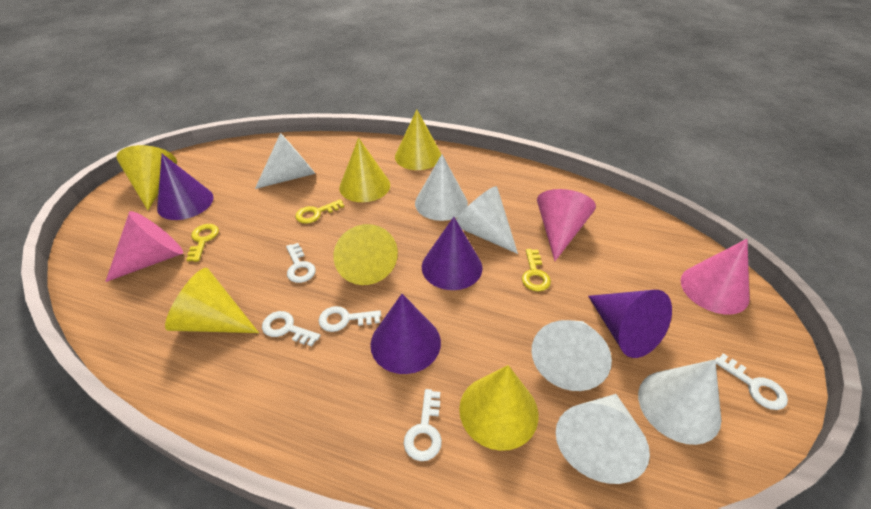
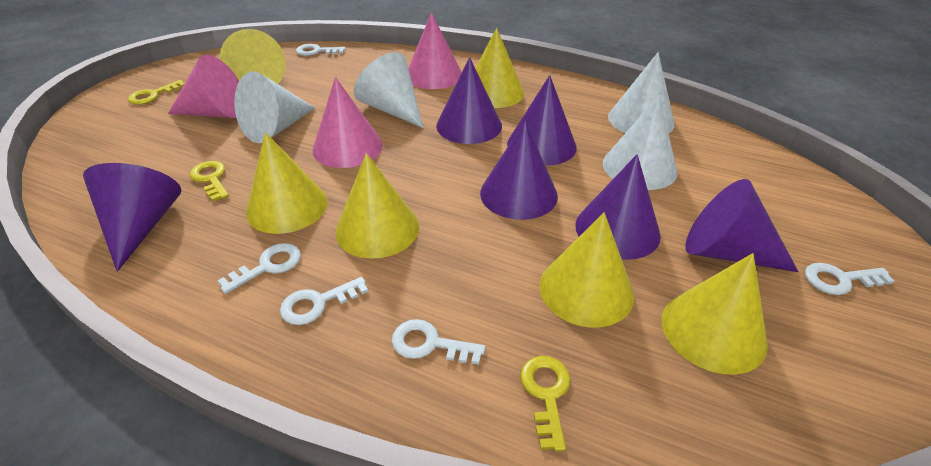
purple cone: [157,154,213,220] [370,294,441,374] [422,217,482,290] [588,290,672,358] = 4 -> [83,163,181,272] [436,57,502,144] [480,120,558,220] [507,75,577,166] [575,154,661,260] [685,179,799,272] = 6
white cone: [255,133,315,189] [415,154,468,221] [456,186,518,254] [531,320,612,391] [556,394,650,484] [638,359,721,445] = 6 -> [234,71,315,143] [354,52,423,128] [603,96,678,190] [608,52,675,134] = 4

